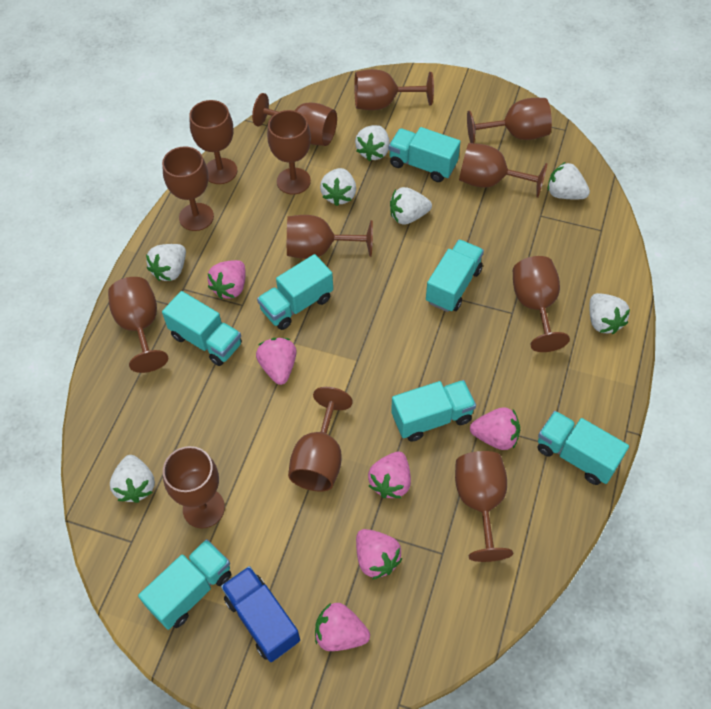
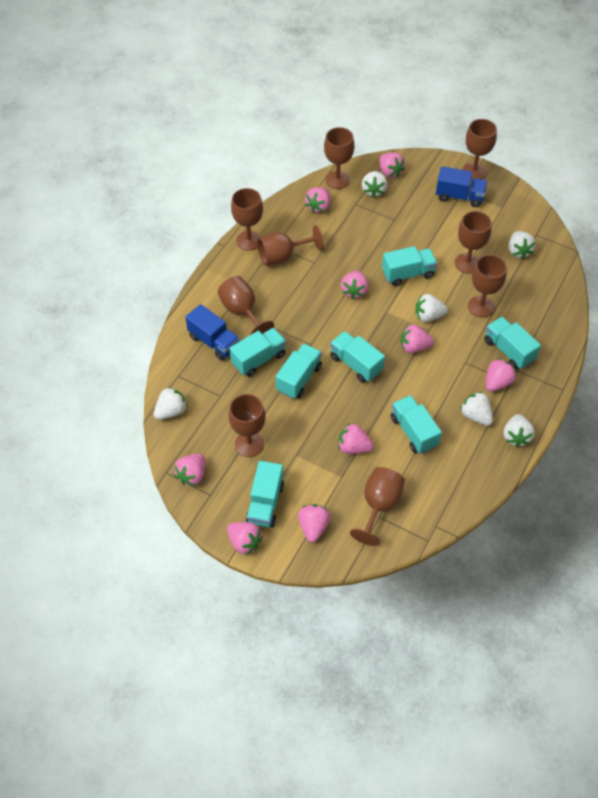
blue truck: [221,566,300,662] = 1 -> [185,304,240,361] [436,166,488,207] = 2
brown goblet: [108,277,168,373] [162,146,214,231] [163,446,225,529] [189,100,237,184] [252,93,337,146] [267,110,311,195] [287,215,373,259] [288,387,353,491] [354,69,434,110] [455,451,513,562] [459,143,548,198] [467,98,552,143] [513,256,570,352] = 13 -> [218,276,274,335] [228,394,265,457] [231,188,263,251] [257,225,323,266] [324,127,355,189] [350,467,405,546] [455,211,492,274] [462,119,497,180] [468,255,507,318] = 9
pink strawberry: [207,260,246,299] [256,338,297,385] [315,603,370,651] [356,529,402,579] [368,452,411,498] [470,407,520,450] = 6 -> [174,454,205,486] [227,522,263,555] [298,504,331,542] [305,187,330,213] [338,423,374,454] [341,271,369,299] [379,153,405,178] [401,325,434,353] [486,359,516,392] = 9
white strawberry: [110,455,155,503] [146,244,186,281] [320,168,356,206] [355,125,390,161] [390,187,432,225] [548,162,590,199] [589,293,630,334] = 7 -> [154,387,187,420] [362,171,387,198] [416,294,448,322] [460,392,493,426] [503,414,535,447] [509,231,536,259] = 6

